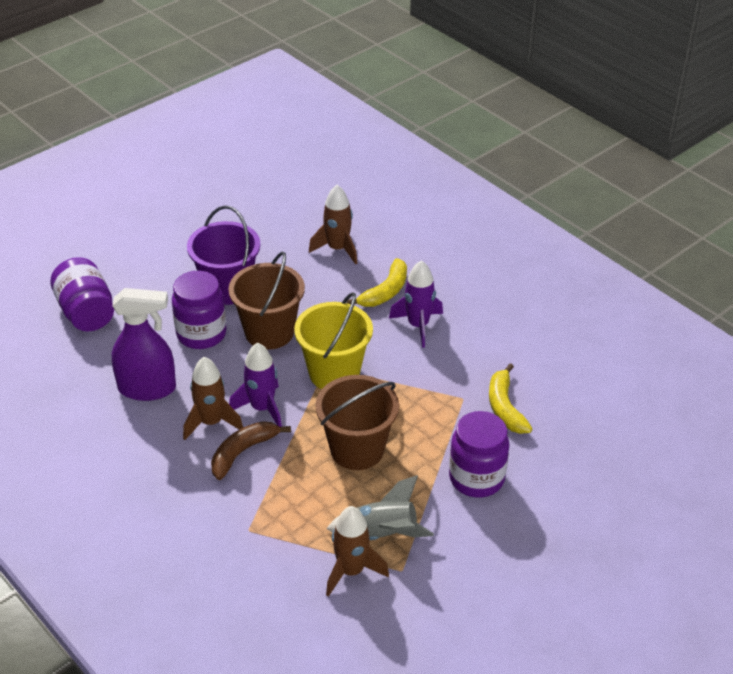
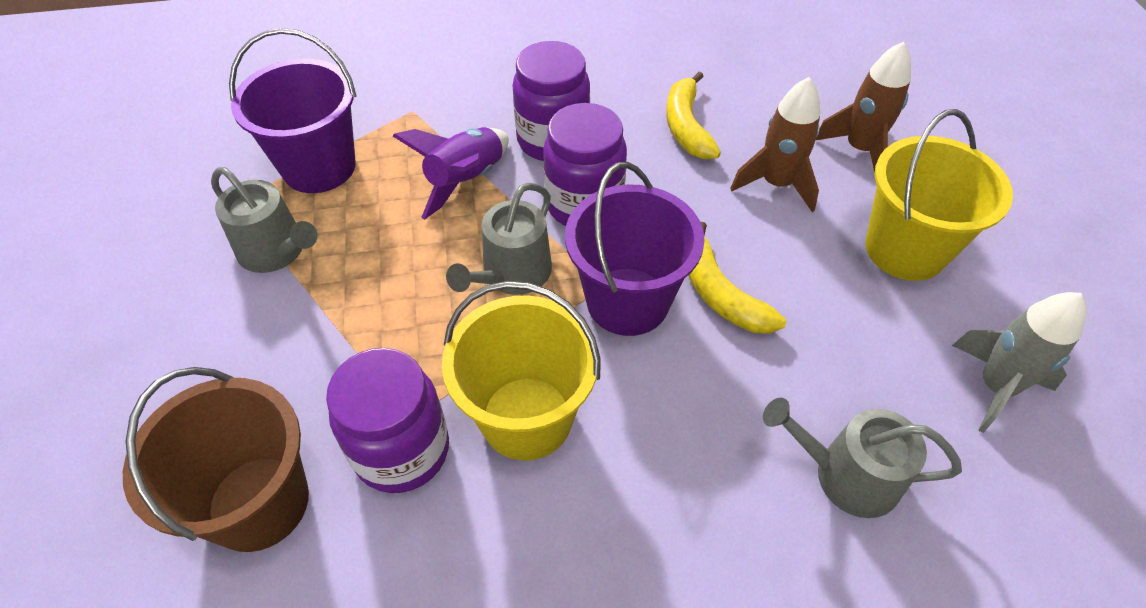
brown banana: [211,421,291,480] = 1 -> none = 0
brown bucket: [229,251,305,350] [316,375,399,470] = 2 -> [123,367,309,552] = 1
brown rocket: [183,357,243,440] [309,185,357,265] [326,506,389,597] = 3 -> [730,77,820,212] [816,42,911,172] = 2
grey watering can: none = 0 -> [211,167,318,273] [446,183,552,295] [763,398,962,518] = 3
purple bucket: [187,205,260,305] = 1 -> [229,28,357,193] [565,162,705,336] = 2
purple rocket: [229,342,282,427] [389,260,443,348] = 2 -> [393,127,509,220] = 1
purple spray bottle: [112,288,176,401] = 1 -> none = 0
yellow bucket: [294,292,373,389] = 1 -> [442,281,601,461] [865,109,1013,281] = 2

